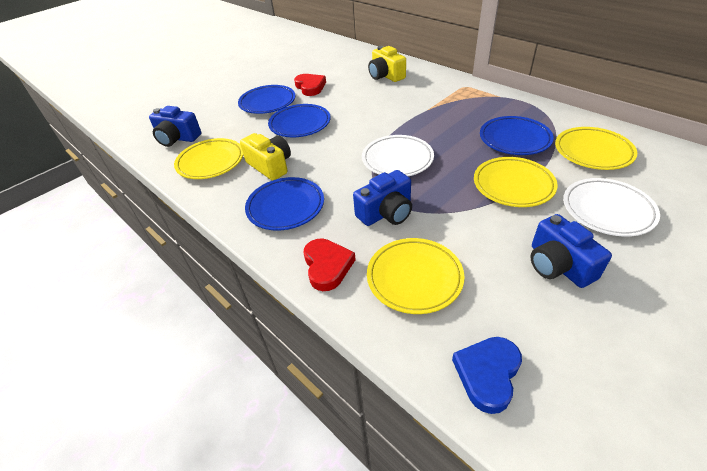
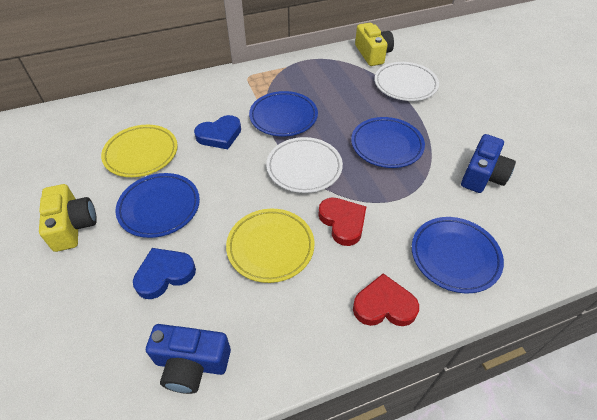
blue camera: [149,106,201,147] [353,170,412,226] [530,214,612,288] = 3 -> [146,324,231,394] [461,134,516,193] = 2
blue heart: [452,337,522,414] = 1 -> [133,248,196,299] [194,115,241,149] = 2
yellow plate: [174,138,243,179] [367,238,464,314] [474,157,558,207] [555,127,637,170] = 4 -> [101,125,178,177] [226,209,314,283] = 2

